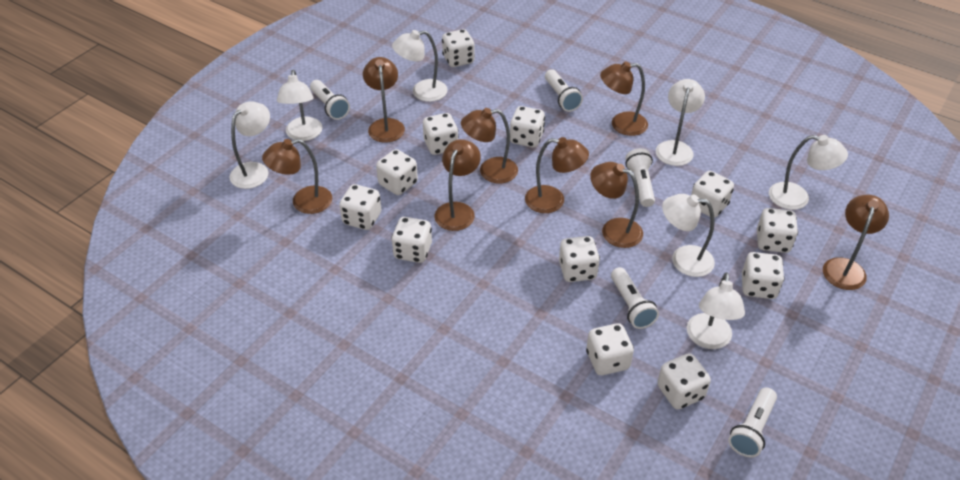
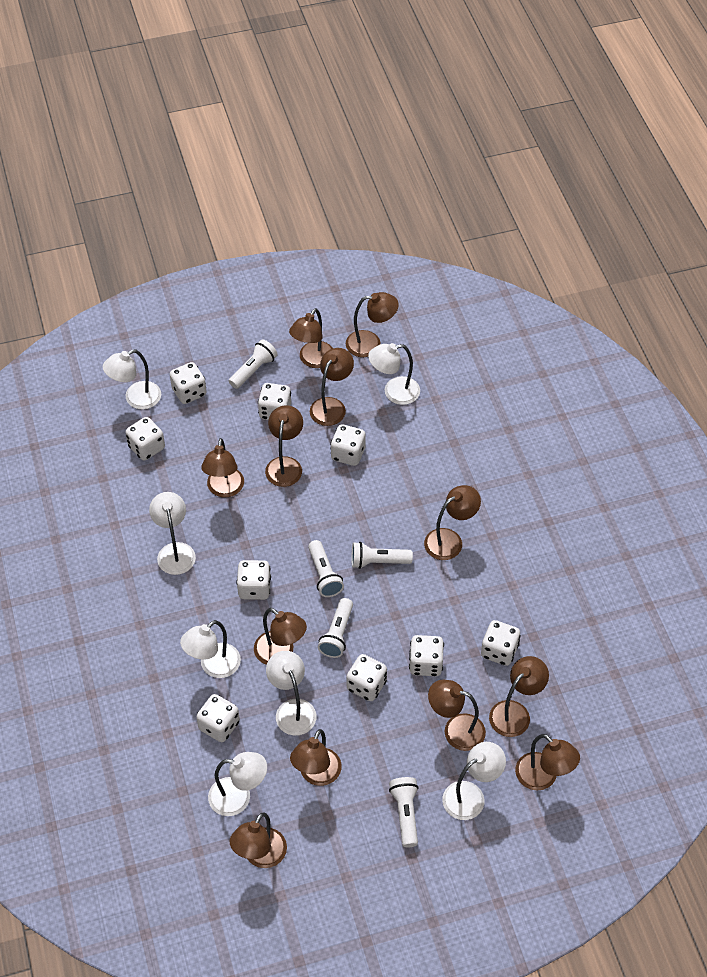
brown lamp: [262,139,332,214] [363,57,405,143] [435,139,481,231] [461,108,518,183] [525,137,589,213] [590,162,643,248] [600,61,648,136] [823,195,889,290] = 8 -> [201,438,244,498] [230,813,287,868] [254,608,307,665] [265,405,303,487] [289,308,333,368] [290,729,342,786] [310,348,354,426] [346,292,399,357] [424,485,481,560] [428,680,486,751] [489,656,549,737] [515,734,580,791] = 12
white dice: [339,184,381,230] [376,149,418,195] [391,217,432,263] [423,113,459,155] [442,29,475,67] [510,106,545,147] [559,236,600,282] [586,323,634,375] [657,353,711,409] [691,171,734,218] [742,252,785,299] [757,208,798,253] = 12 -> [126,417,165,461] [170,362,207,404] [196,694,240,742] [236,560,271,600] [258,383,291,420] [330,424,366,466] [347,654,387,701] [409,635,444,676] [481,620,521,666] = 9

